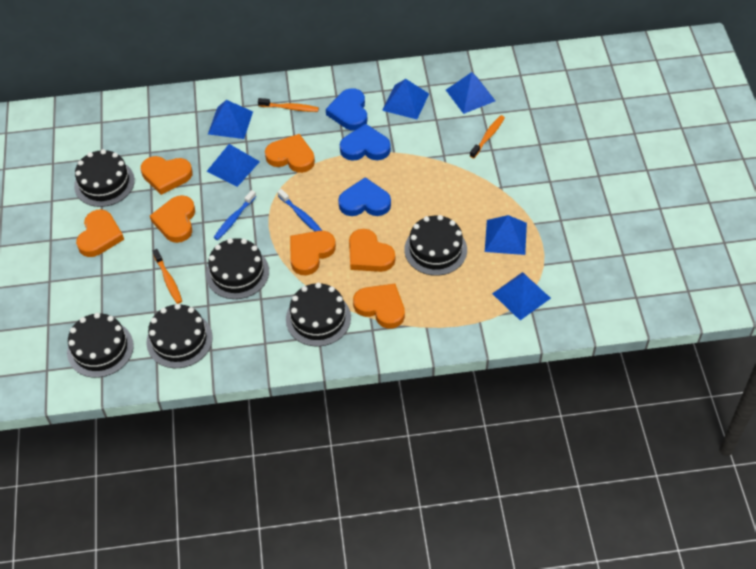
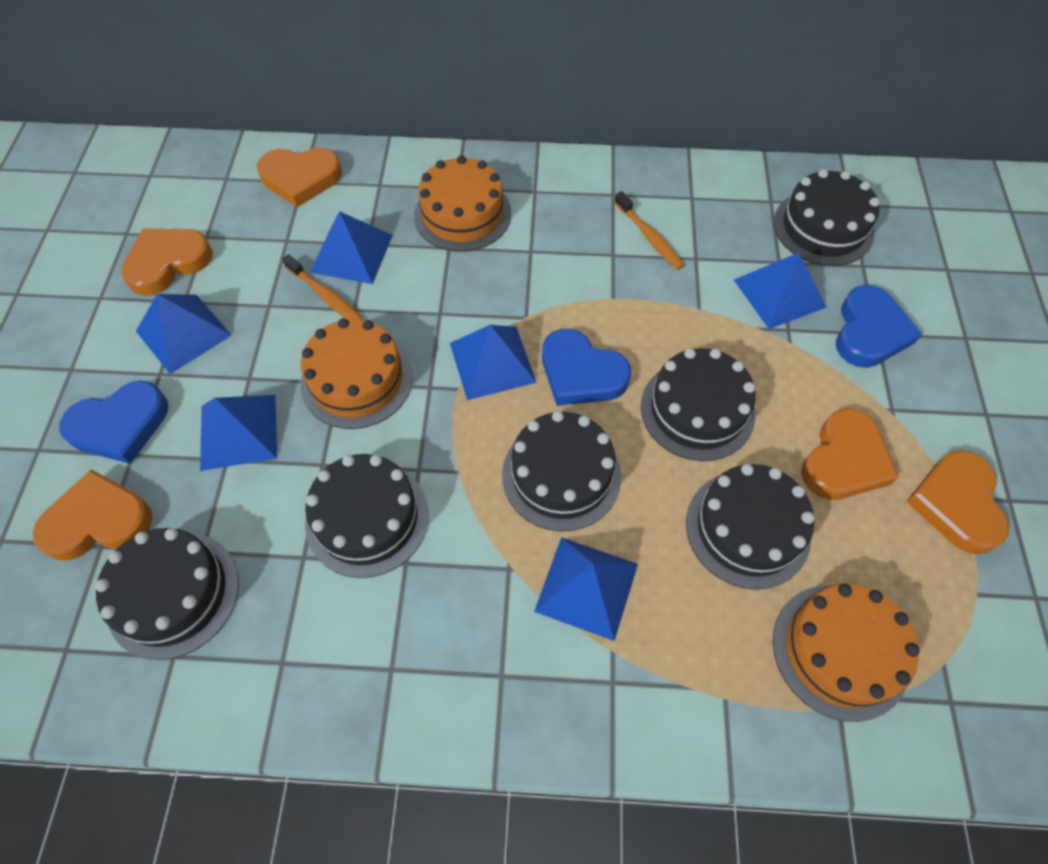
blue toothbrush: [213,190,256,240] [278,189,322,231] = 2 -> none = 0
orange cake: none = 0 -> [301,318,413,429] [414,155,512,252] [773,583,920,722] = 3
orange heart: [76,210,124,257] [141,156,193,195] [150,195,195,243] [265,134,315,173] [290,231,336,276] [349,229,395,272] [353,284,405,329] = 7 -> [33,469,152,560] [121,228,213,296] [257,148,342,207] [801,409,899,500] [906,450,1009,554] = 5
orange toothbrush: [153,249,182,304] [258,98,319,112] [470,115,505,158] = 3 -> [282,254,364,320] [614,191,684,270] = 2

